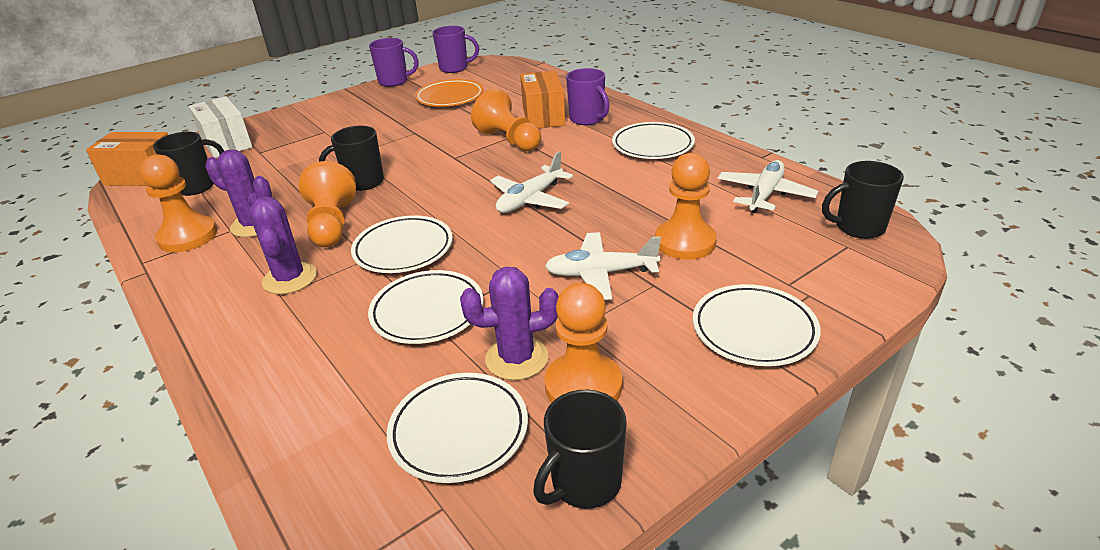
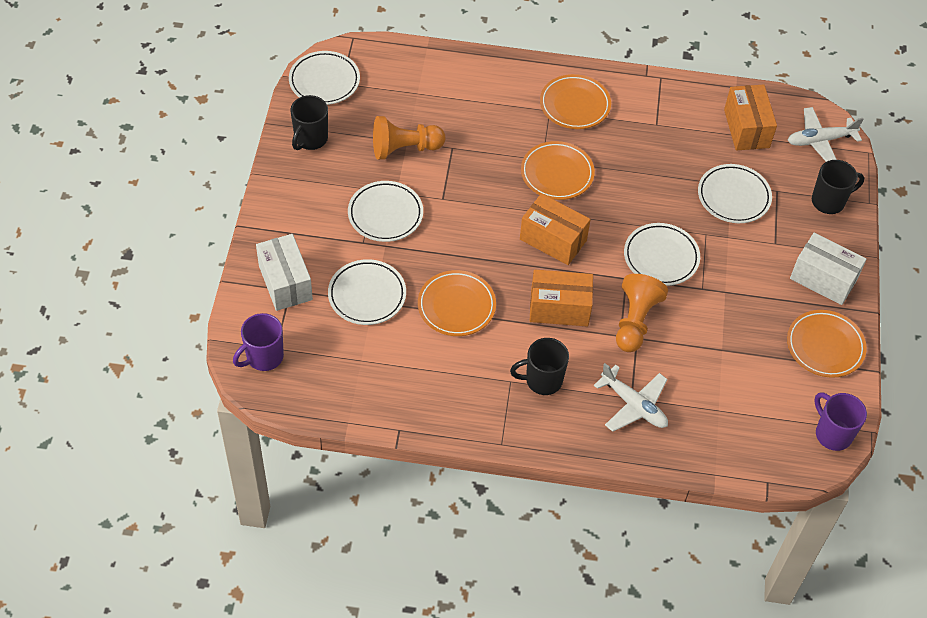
black mug: [153,132,224,196] [319,126,384,191] [533,390,627,509] [822,161,904,239] = 4 -> [290,95,328,150] [510,338,569,395] [812,160,864,214] = 3
orange box: [86,132,168,186] [520,71,565,128] = 2 -> [520,193,591,265] [529,270,593,327] [724,84,777,151] = 3
orange pawn: [140,154,217,252] [299,161,356,247] [471,88,541,151] [544,283,622,403] [655,153,717,260] = 5 -> [373,116,445,160] [616,274,668,352] = 2
orange plate: [415,79,484,106] = 1 -> [418,270,496,336] [521,141,595,200] [540,74,611,129] [787,310,867,378] = 4
purple cactus: [205,149,272,237] [249,197,317,294] [460,267,559,380] = 3 -> none = 0
purple mug: [369,38,419,87] [432,26,479,73] [566,68,609,125] = 3 -> [233,313,284,371] [814,393,867,451] = 2
white box: [189,96,252,158] = 1 -> [256,234,313,311] [790,233,867,305] = 2
white plane: [490,151,573,213] [545,232,661,300] [718,160,819,213] = 3 -> [594,363,668,432] [788,107,864,162] = 2

